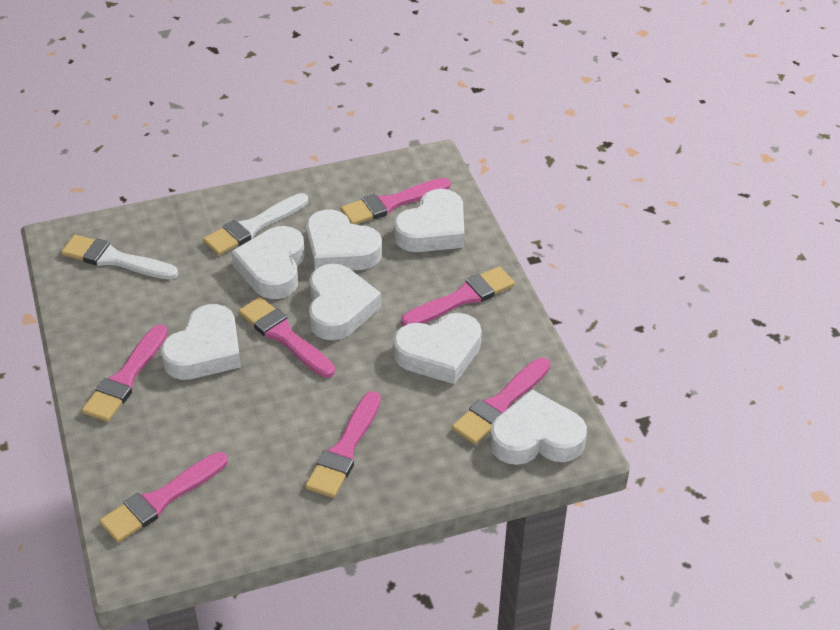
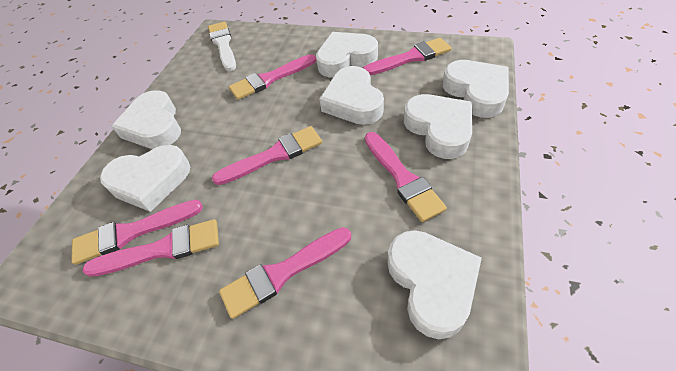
white brush: [61,235,178,280] [203,193,308,255] = 2 -> [208,22,236,71] = 1

